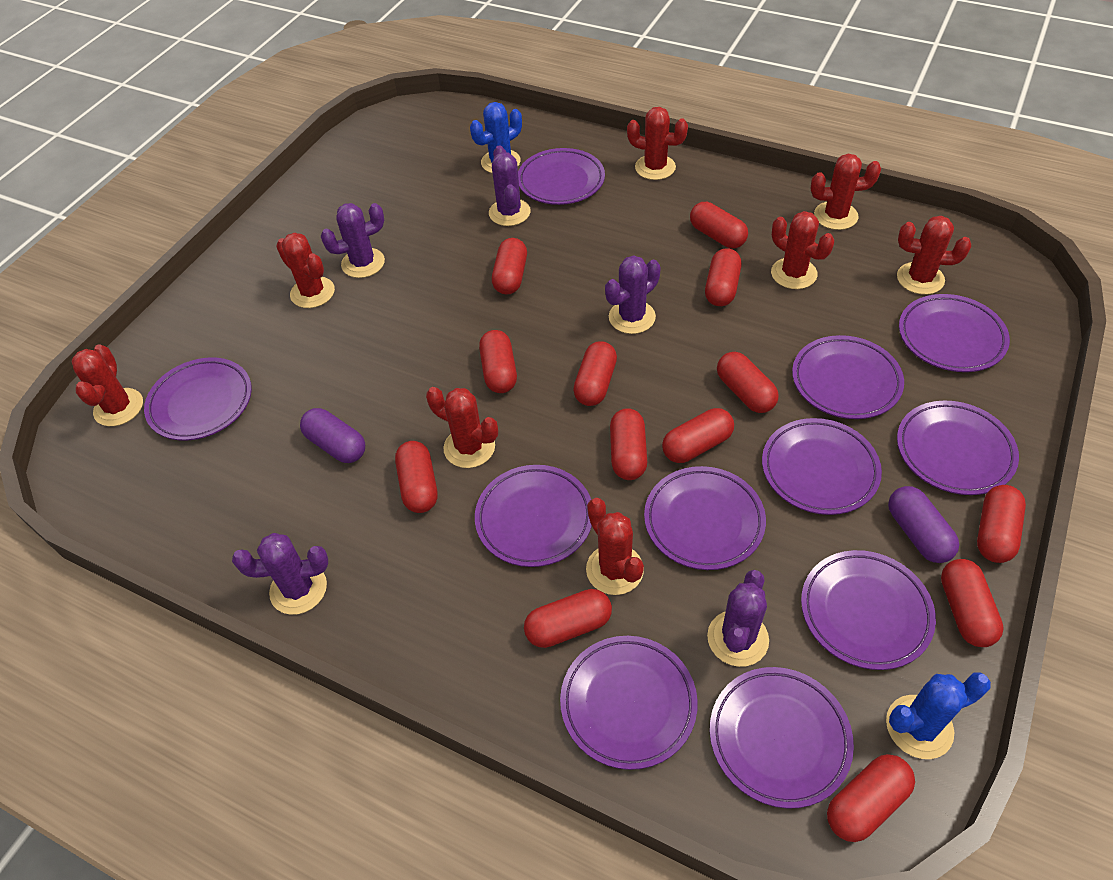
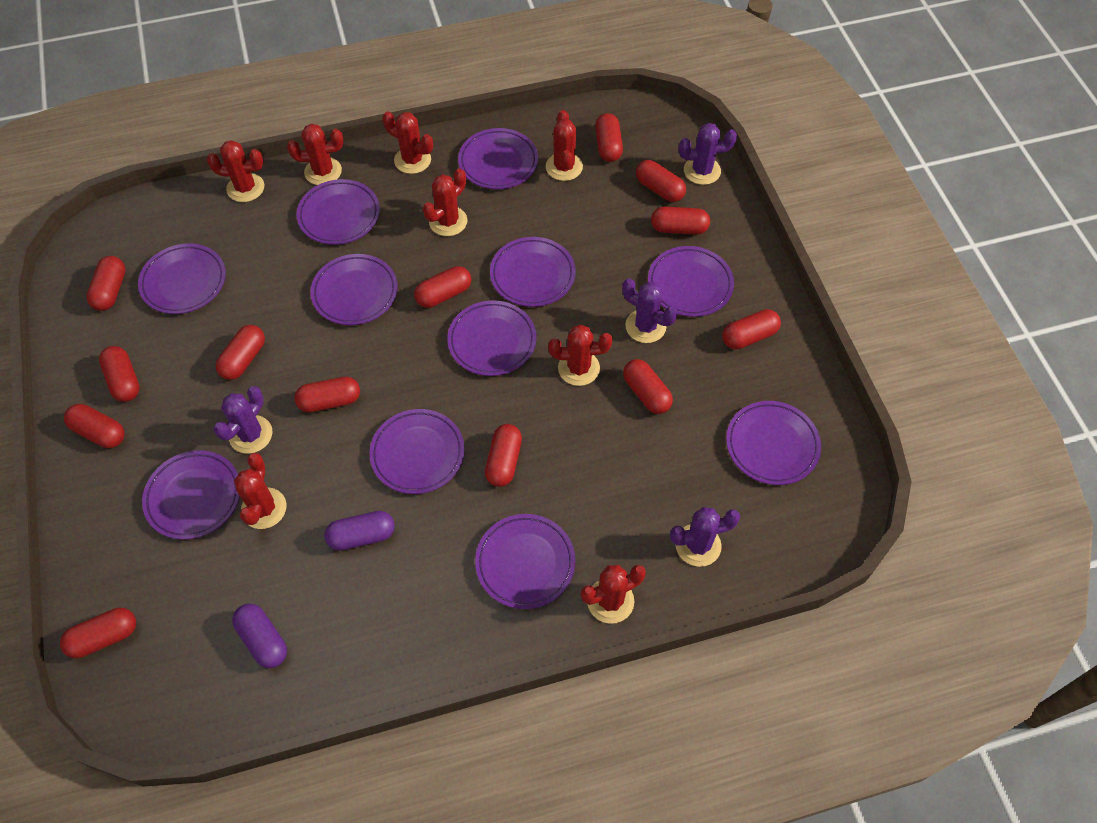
blue cactus: [470,102,522,173] [886,672,991,759] = 2 -> none = 0
purple cactus: [232,533,328,615] [321,203,385,278] [489,145,531,226] [605,255,661,334] [707,570,769,667] = 5 -> [213,386,272,454] [622,279,677,343] [670,507,740,567] [679,123,737,185] = 4

